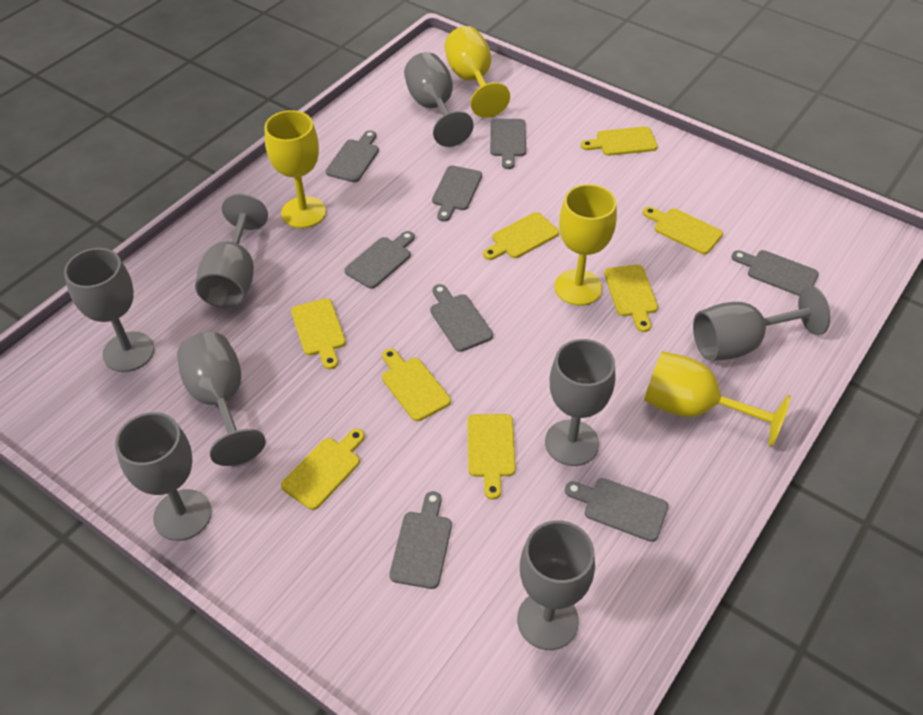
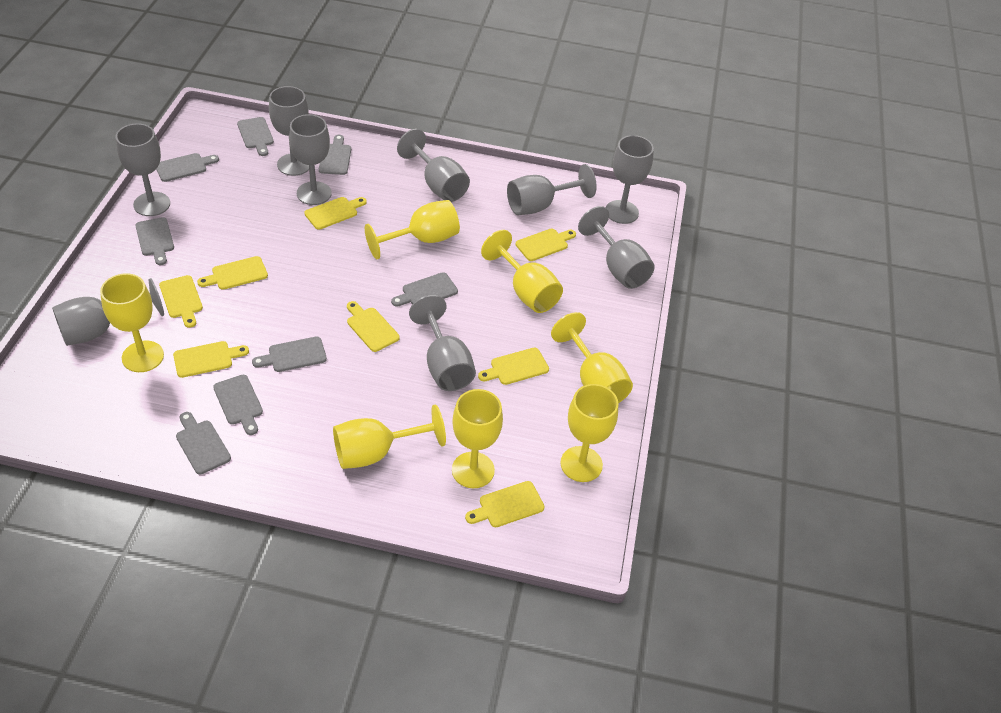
grey goblet: [64,248,154,372] [115,412,212,541] [177,332,266,466] [195,194,268,308] [404,52,474,147] [517,520,595,650] [545,339,615,466] [693,286,830,361] = 8 -> [52,278,164,346] [116,124,170,216] [269,86,309,176] [289,114,332,205] [397,129,470,202] [409,295,476,391] [507,164,597,215] [578,206,655,289] [606,135,654,224] = 9
yellow goblet: [265,110,326,228] [445,26,510,118] [555,184,617,306] [644,351,791,447] = 4 -> [100,273,164,372] [333,405,446,469] [365,200,460,259] [452,389,503,488] [481,230,563,313] [551,312,633,403] [561,384,619,482] = 7

